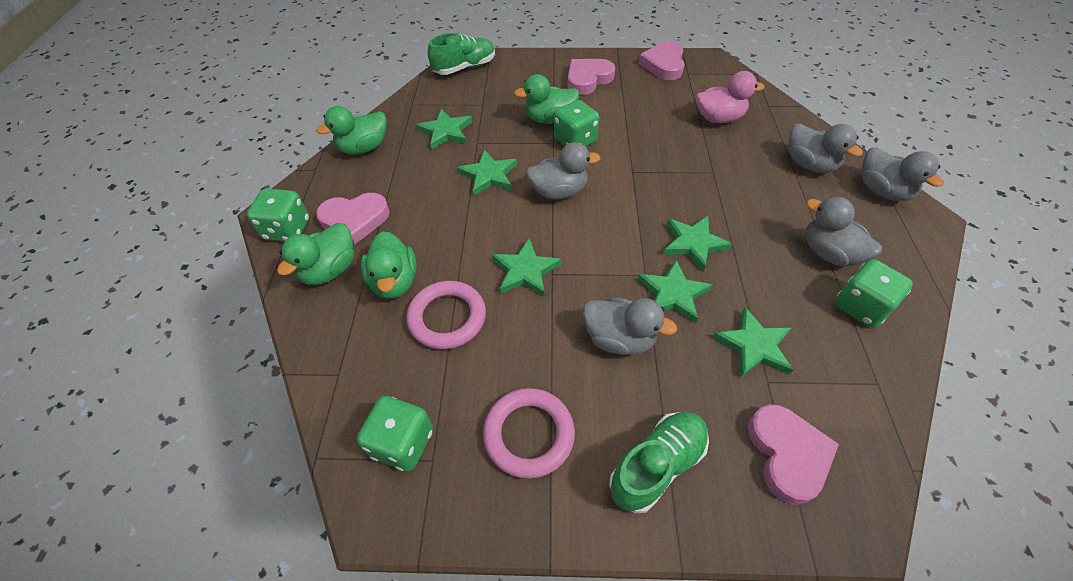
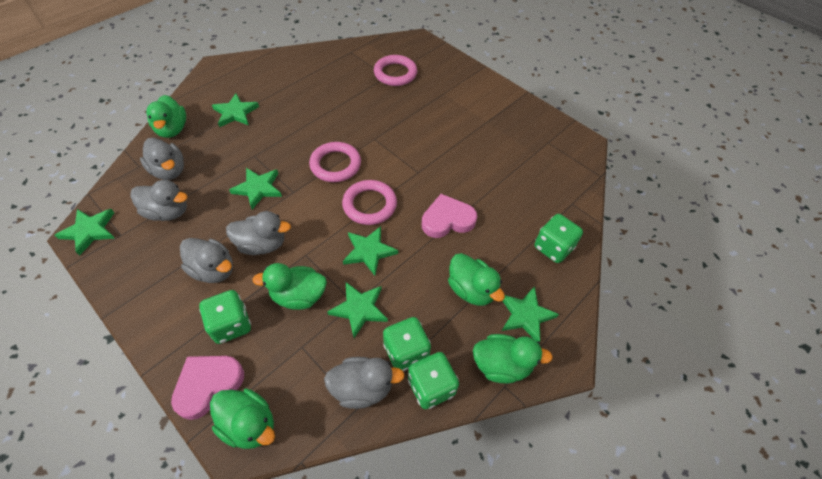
green duck: [277,223,354,285] [316,106,387,155] [361,231,417,299] [514,74,579,124] = 4 -> [146,95,186,138] [210,388,275,449] [252,263,327,310] [448,253,505,306] [473,334,553,384] = 5
green shoe: [428,33,495,75] [609,412,709,513] = 2 -> none = 0
pink duck: [696,71,765,123] = 1 -> none = 0
pink heart: [316,193,390,244] [567,59,615,95] [639,41,685,80] [748,404,839,505] = 4 -> [171,356,244,420] [422,194,477,238] = 2
pink ring: [406,281,486,350] [483,388,575,479] = 2 -> [309,142,361,182] [342,180,397,225] [374,55,417,86] = 3

